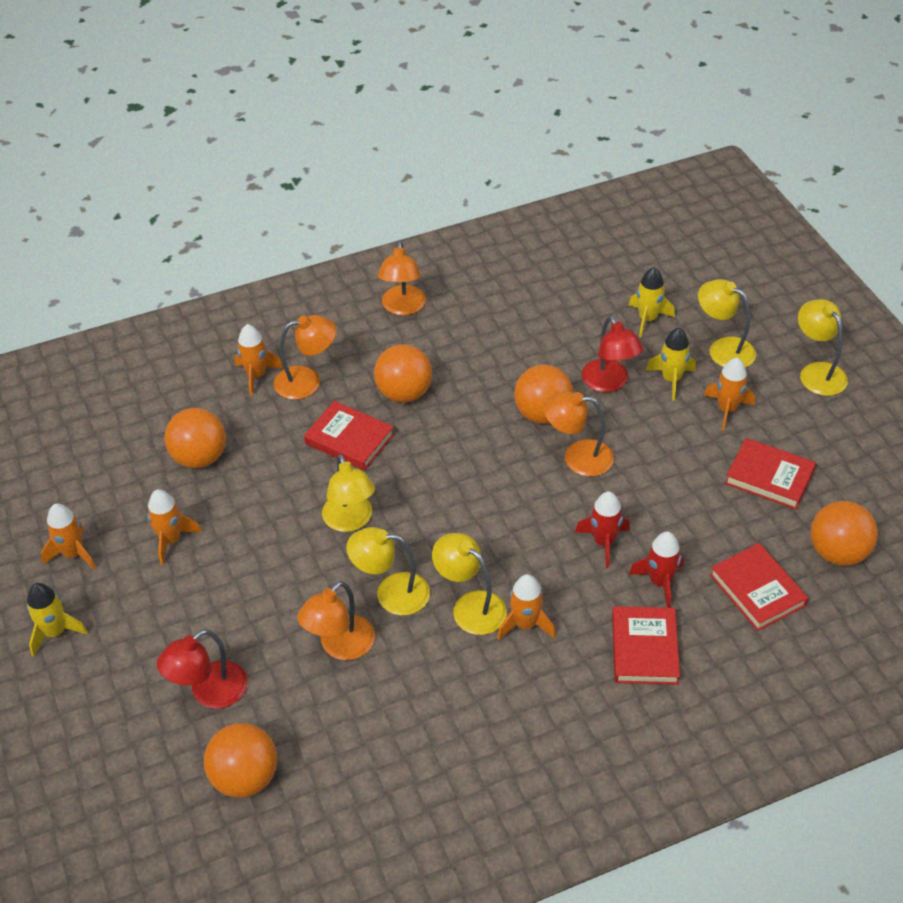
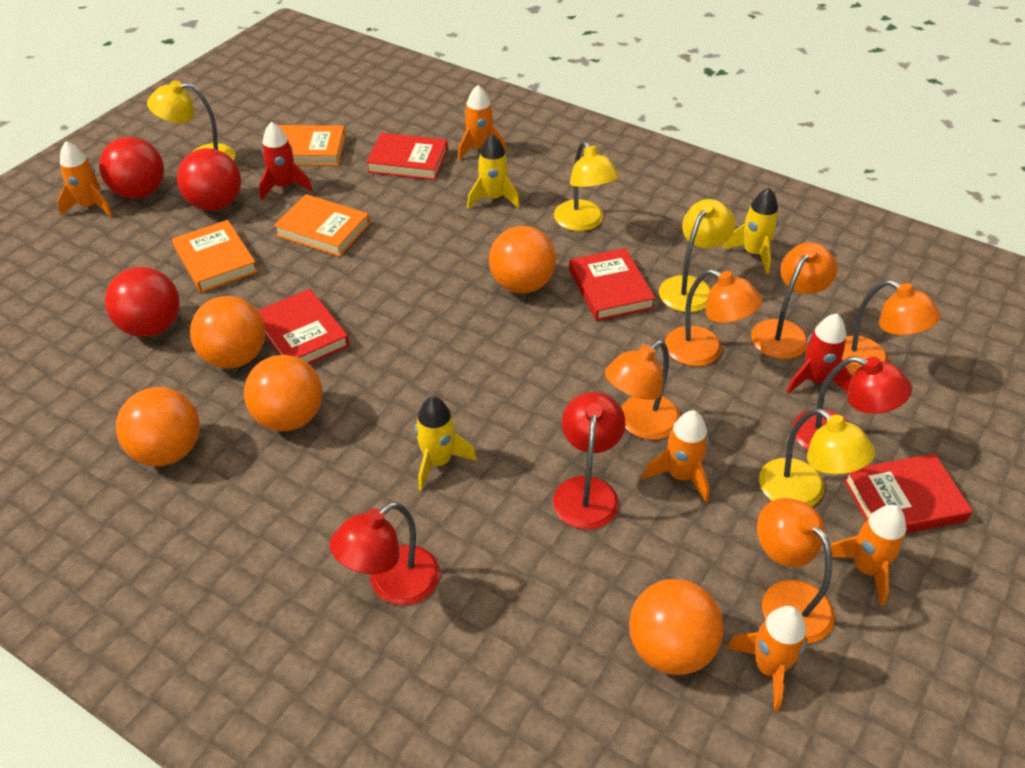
orange book: none = 0 -> [172,220,258,293] [274,194,370,257] [278,125,346,166] = 3
orange lamp: [274,315,337,400] [297,581,375,660] [378,241,426,315] [543,391,614,476] = 4 -> [605,340,681,440] [665,269,762,366] [751,242,838,359] [757,498,835,643] [842,280,941,375] = 5
red ball: none = 0 -> [99,137,164,199] [105,267,180,337] [177,148,241,211] = 3
red lamp: [157,629,247,709] [582,316,643,392] = 2 -> [330,502,440,605] [553,392,625,529] [793,356,912,450] = 3
yellow lamp: [322,454,375,532] [346,527,430,615] [432,533,507,635] [698,279,756,368] [798,299,848,396] = 5 -> [147,80,235,161] [554,141,619,231] [659,199,735,312] [759,408,875,506] = 4

